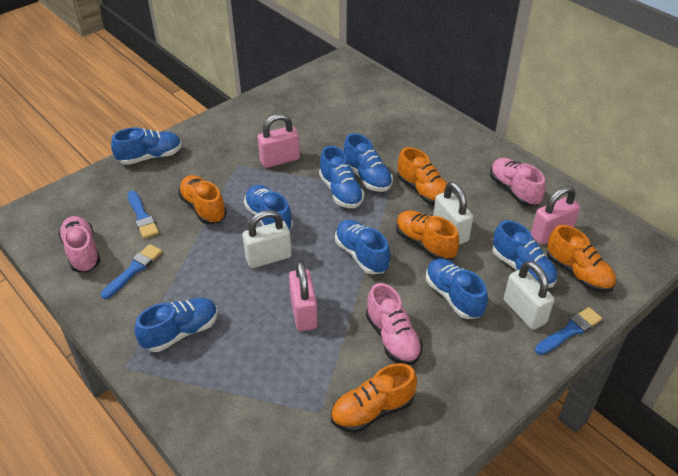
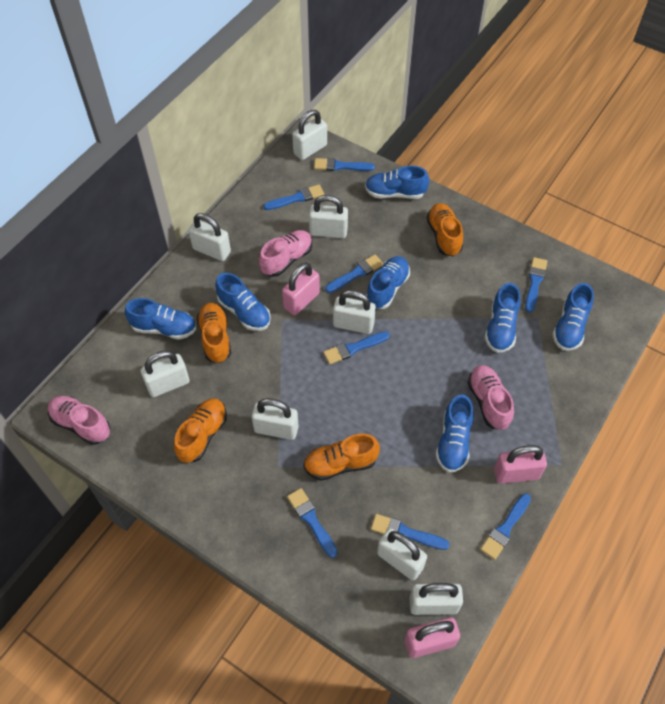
blue brush: [101,244,162,299] [127,191,159,239] [535,307,602,355] = 3 -> [263,185,324,210] [287,488,337,558] [314,158,375,171] [323,331,390,365] [325,255,383,293] [371,514,450,550] [480,494,531,560] [525,257,548,313] = 8
blue shoe: [111,127,182,165] [134,298,218,352] [244,185,293,231] [319,146,364,208] [335,220,390,274] [344,133,393,192] [426,258,488,319] [493,220,557,288] = 8 -> [125,298,196,340] [215,273,271,331] [365,166,429,199] [366,256,410,309] [436,395,474,472] [485,283,521,353] [552,283,594,351] = 7
orange shoe: [178,175,227,224] [331,363,417,433] [396,210,459,260] [397,147,447,205] [547,225,616,293] = 5 -> [174,398,227,463] [197,303,231,363] [303,434,380,481] [427,203,463,256] = 4
white padlock: [243,210,292,268] [433,182,473,245] [504,261,554,330] = 3 -> [140,351,190,397] [188,213,231,261] [252,398,299,440] [292,110,327,160] [309,195,348,238] [333,290,376,334] [377,528,427,580] [410,583,463,615] = 8

